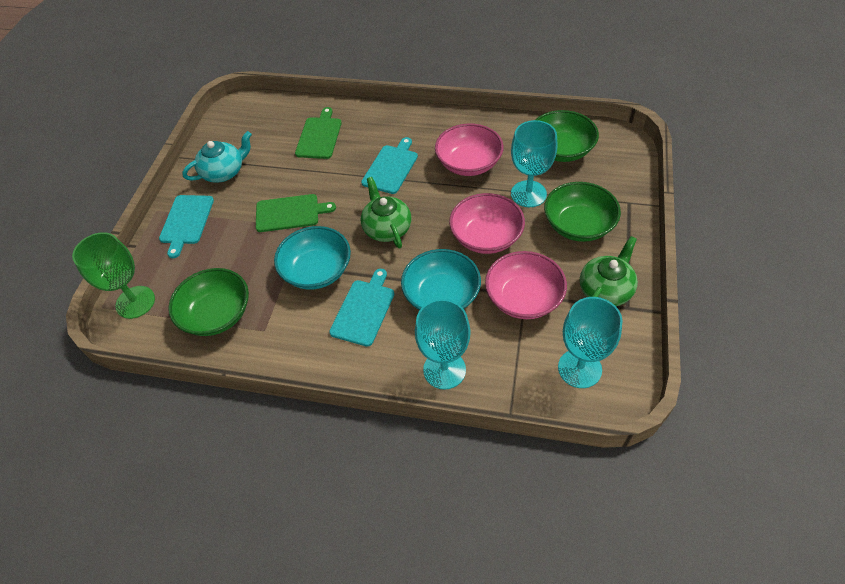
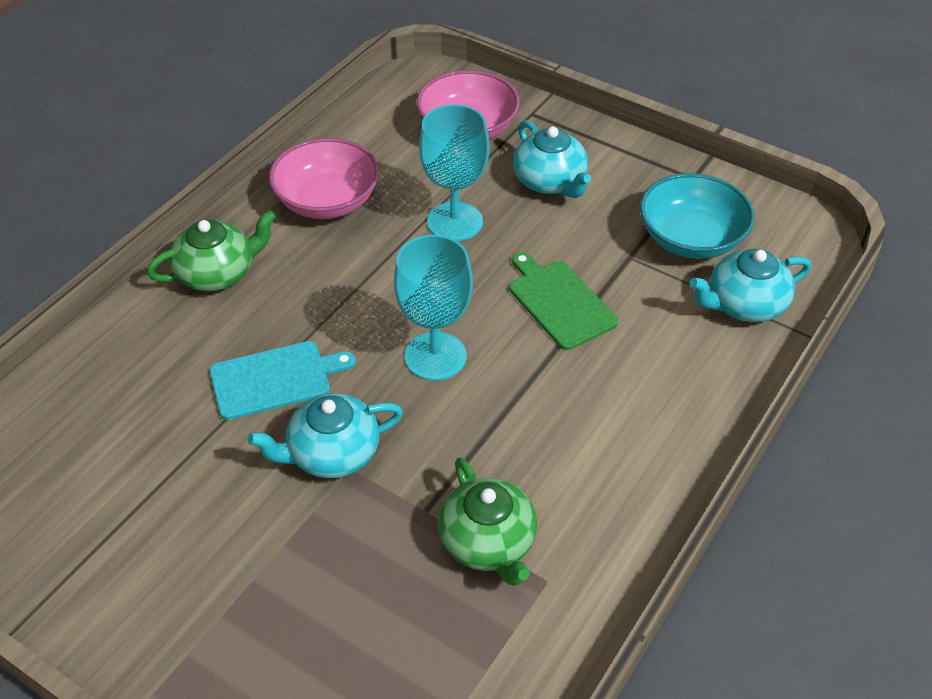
green bowl: [168,268,249,336] [535,110,599,162] [544,182,621,242] = 3 -> none = 0
green cutting board: [256,194,336,232] [295,107,342,159] = 2 -> [509,252,618,350] = 1
green goblet: [72,232,155,319] = 1 -> none = 0
pink bowl: [435,123,504,176] [449,193,525,254] [485,251,567,319] = 3 -> [269,138,380,219] [416,70,520,140] = 2
turquoise bowl: [274,226,351,290] [401,249,481,310] = 2 -> [640,173,755,259] = 1
turquoise cutting board: [159,195,214,258] [329,269,394,347] [361,137,418,194] = 3 -> [210,341,356,420] = 1
turquoise goblet: [415,299,470,390] [511,120,557,207] [558,297,623,388] = 3 -> [394,235,473,381] [419,104,490,241] = 2
turquoise teapot: [182,131,252,183] = 1 -> [248,393,403,478] [513,120,591,198] [690,249,811,322] = 3

